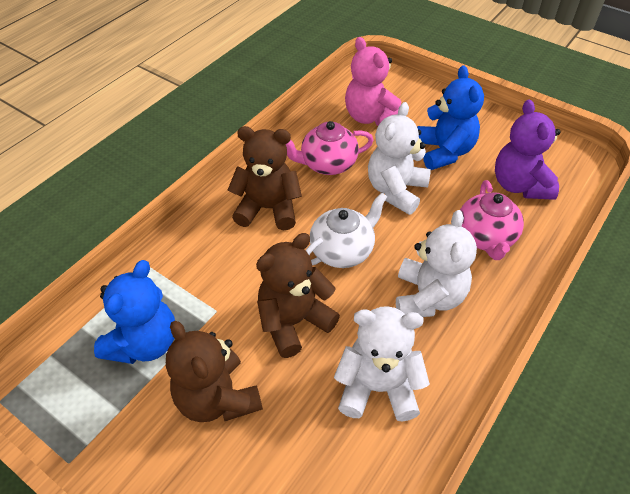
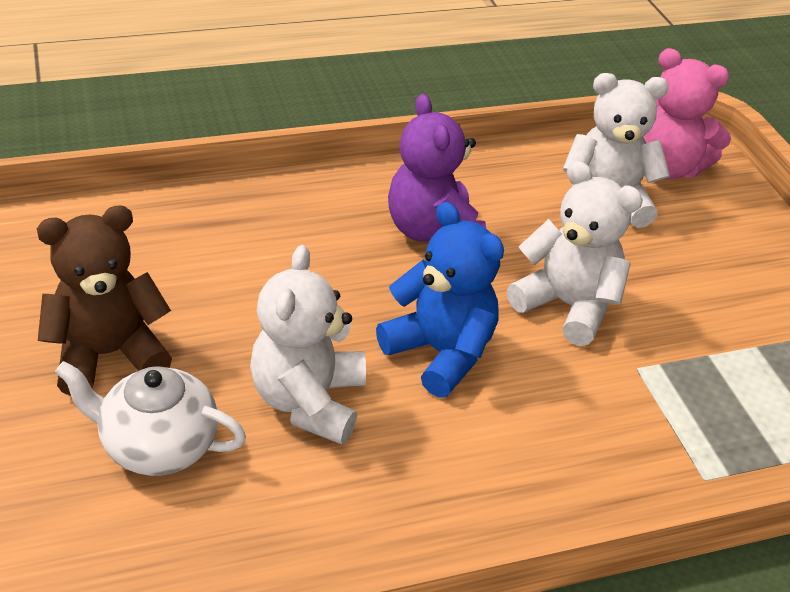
blue teddy bear: [94,260,175,364] [417,65,484,170] = 2 -> [376,202,504,398] = 1
brown teddy bear: [166,321,263,422] [228,126,302,230] [256,233,340,358] = 3 -> [37,205,172,396] = 1
pink teapot: [286,121,374,175] [460,180,524,260] = 2 -> none = 0

